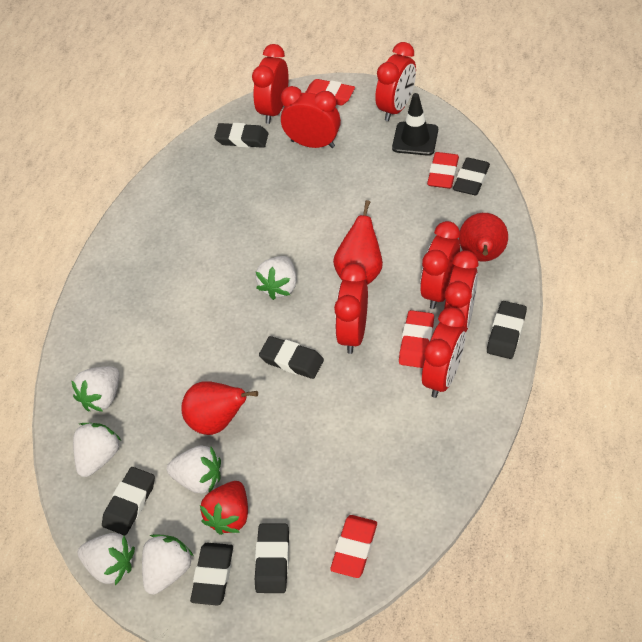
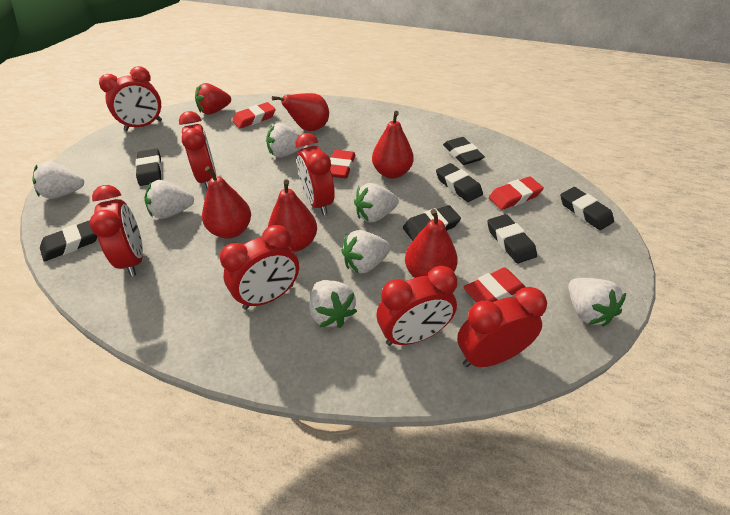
black traffic cone: [392,93,438,156] = 1 -> none = 0
red pear: [181,381,258,435] [333,200,383,285] [459,213,508,262] = 3 -> [202,166,251,239] [268,179,317,252] [272,93,329,131] [372,111,414,179] [405,209,458,278] = 5
white strawberry: [71,366,120,412] [73,423,121,477] [78,533,135,585] [142,534,194,595] [167,446,221,493] [255,256,297,300] = 6 -> [32,161,84,199] [144,180,194,219] [266,123,305,158] [309,280,357,328] [341,230,391,274] [354,183,399,223] [568,278,626,327] = 7

